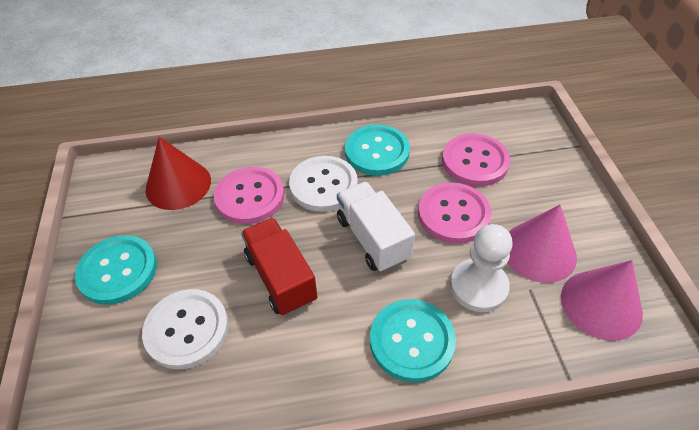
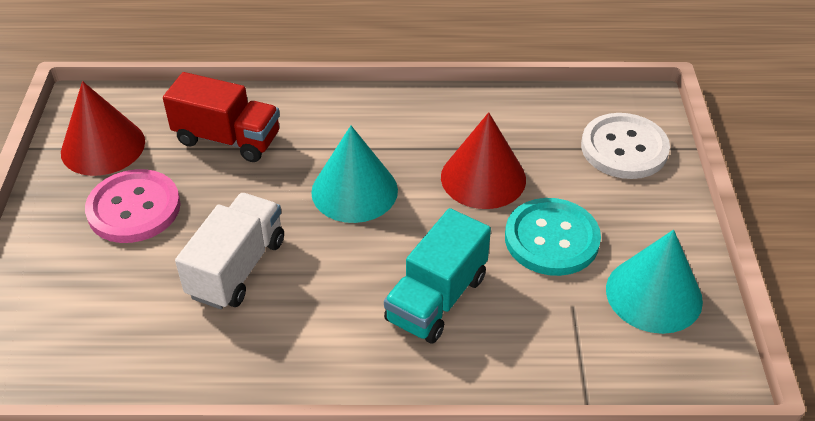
pink button: [214,167,284,224] [418,182,491,244] [442,133,510,186] = 3 -> [85,169,181,243] = 1
pink cone: [508,205,577,283] [561,260,643,341] = 2 -> none = 0
red cone: [145,137,211,210] = 1 -> [61,81,145,176] [441,112,526,209] = 2
turquoise button: [75,235,157,305] [345,125,410,176] [370,299,456,382] = 3 -> [505,198,601,276] = 1
turquoise cone: none = 0 -> [311,126,398,223] [606,230,703,334] = 2
turquoise truck: none = 0 -> [384,208,491,344] = 1
white button: [142,289,229,369] [289,156,358,212] = 2 -> [581,113,670,179] = 1
white pawn: [450,224,512,312] = 1 -> none = 0

